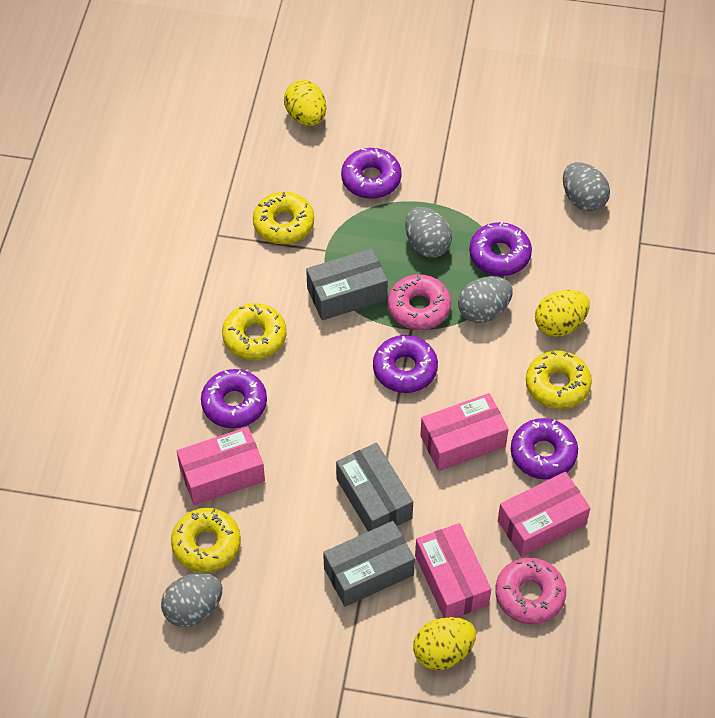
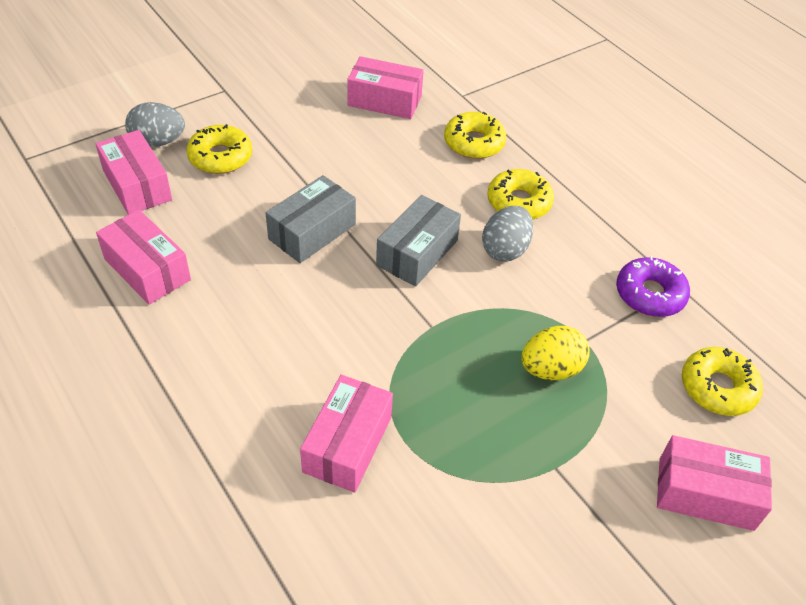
grey box: [306,248,388,320] [323,521,415,607] [336,443,413,531] = 3 -> [266,175,356,263] [376,195,461,287] = 2
grey egg: [161,573,222,627] [405,207,452,258] [458,276,513,323] [563,162,610,212] = 4 -> [125,102,185,147] [482,206,533,261] = 2
pink box: [177,427,265,505] [415,523,491,618] [420,393,508,471] [498,472,590,557] = 4 -> [96,130,172,215] [96,210,191,305] [300,375,393,493] [347,56,424,119] [657,435,772,531] = 5
pink donut: [388,274,451,330] [495,557,566,624] = 2 -> none = 0
purple donut: [201,369,267,428] [341,148,402,199] [373,335,438,393] [469,222,532,276] [511,418,578,480] = 5 -> [616,256,690,317] = 1
yellow egg: [284,80,326,126] [413,617,476,670] [535,290,590,337] = 3 -> [521,326,590,380] = 1

